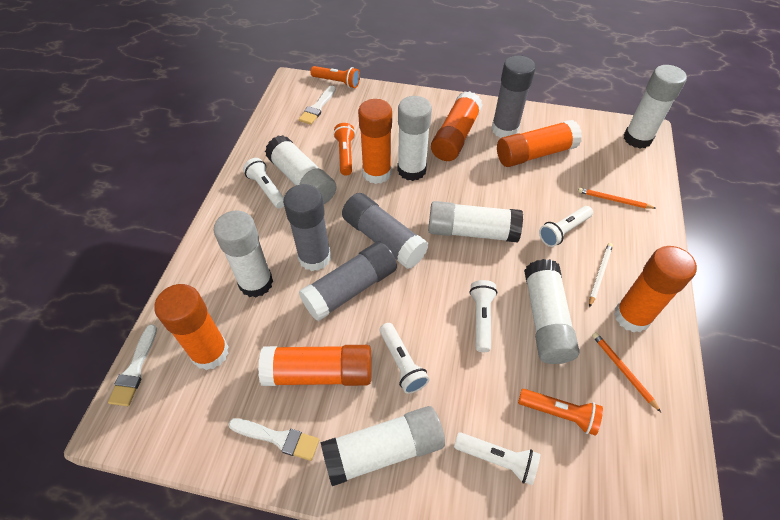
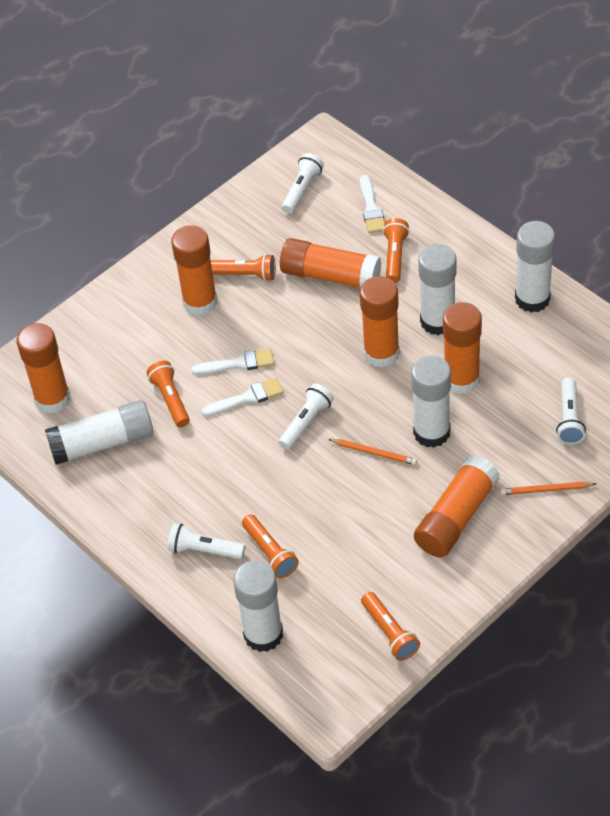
grey glue stick: [283,184,331,271] [299,242,397,321] [342,193,428,269] [491,55,536,138] = 4 -> none = 0
orange flashlight: [310,66,360,88] [333,123,355,176] [518,389,603,436] = 3 -> [147,361,190,427] [211,254,275,281] [242,514,299,578] [361,592,420,661] [383,218,410,283] = 5
white flashlight: [243,158,284,209] [380,323,430,394] [454,432,540,485] [469,280,497,352] [539,206,593,247] = 5 -> [168,523,245,559] [279,383,334,450] [282,153,324,213] [556,378,586,444] = 4
white glue stick: [214,210,273,298] [265,135,337,204] [321,406,445,486] [397,96,432,181] [428,201,523,243] [524,259,579,364] [624,65,687,148] = 7 -> [45,400,153,465] [233,560,283,652] [411,356,451,448] [418,244,457,335] [515,221,555,313] = 5
white pencil: [589,243,613,307] = 1 -> none = 0

